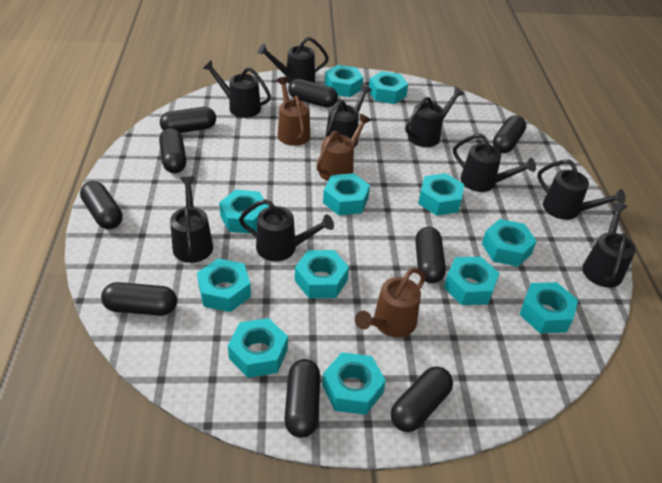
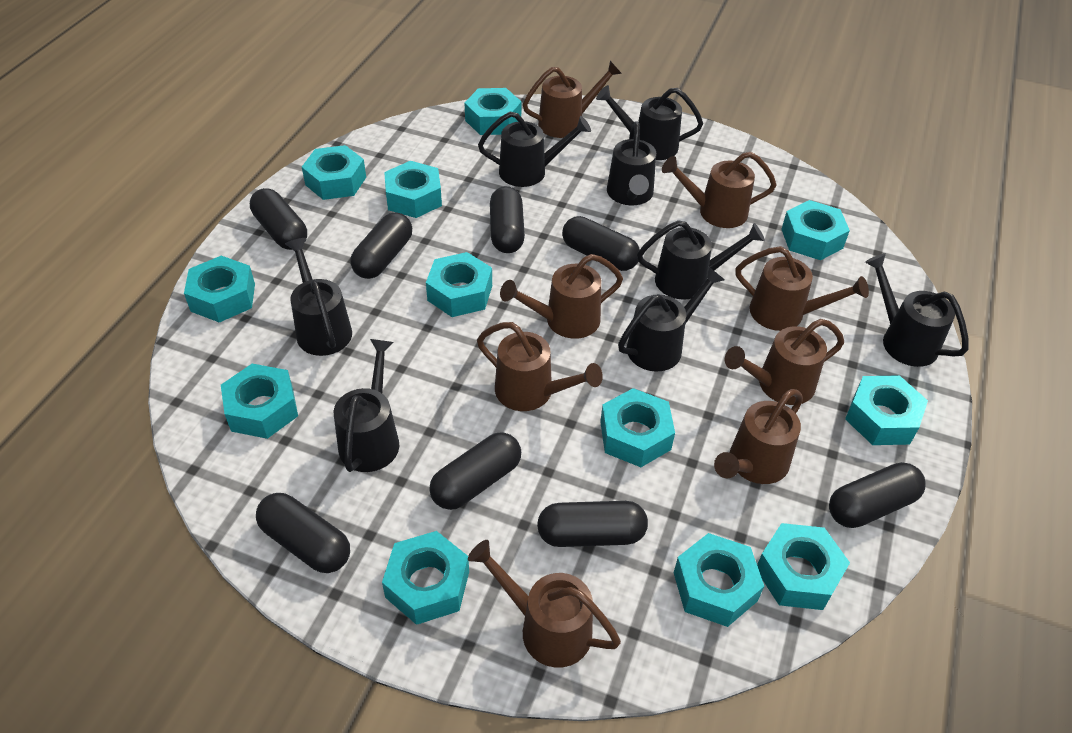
black capsule: [80,181,123,229] [101,282,177,316] [159,128,186,173] [160,107,216,133] [284,359,320,438] [288,79,338,108] [391,366,453,432] [415,227,446,283] [493,115,526,153] = 9 -> [250,188,307,250] [256,493,350,573] [350,212,412,279] [429,432,521,510] [490,186,525,253] [537,501,648,547] [562,216,640,271] [829,462,925,528] = 8
black watering can: [170,176,213,263] [203,60,271,118] [239,199,334,261] [258,37,329,84] [325,84,372,147] [405,87,465,147] [453,134,536,192] [538,160,626,220] [582,203,636,288] = 9 -> [285,238,352,356] [334,339,399,472] [478,112,591,187] [596,85,703,160] [607,121,656,206] [618,266,725,371] [637,220,765,300] [865,253,968,367] = 8
brown watering can: [276,77,310,146] [316,114,371,181] [355,268,425,337] = 3 -> [468,540,621,668] [477,322,603,411] [500,254,623,339] [523,61,622,138] [662,152,776,228] [714,389,803,484] [725,319,844,405] [735,246,869,331] = 8

